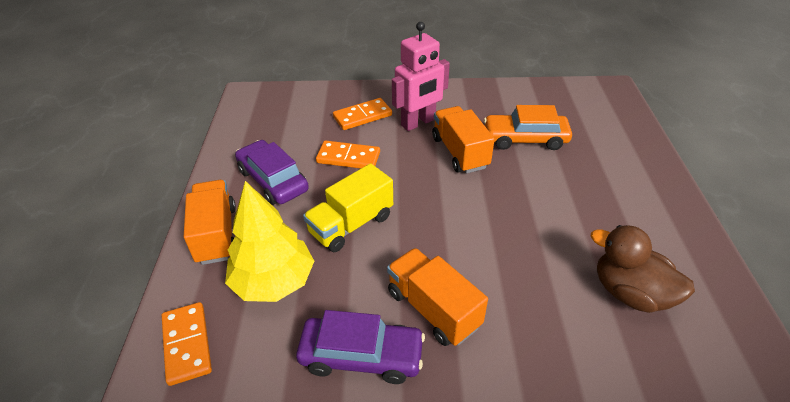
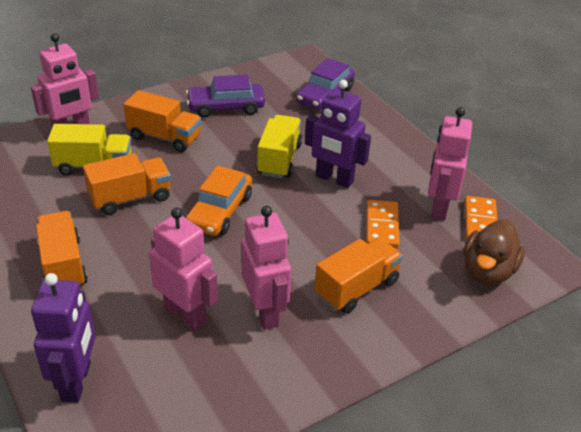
orange domino: [162,302,212,386] [316,141,380,169] [333,98,392,130] = 3 -> [366,200,400,248] [464,196,498,240] = 2
orange truck: [184,180,236,265] [387,248,488,346] [432,106,495,173] = 3 -> [36,211,88,285] [83,153,171,215] [123,90,201,152] [315,238,403,314] = 4
pink robot: [392,22,450,131] = 1 -> [31,33,99,127] [149,207,218,330] [241,206,291,330] [428,107,472,220] = 4
purple robot: none = 0 -> [31,273,96,402] [305,80,371,188] = 2
yellow tree: [225,181,314,302] = 1 -> none = 0
yellow truck: [303,163,393,252] = 1 -> [47,124,132,176] [257,115,302,178] = 2

